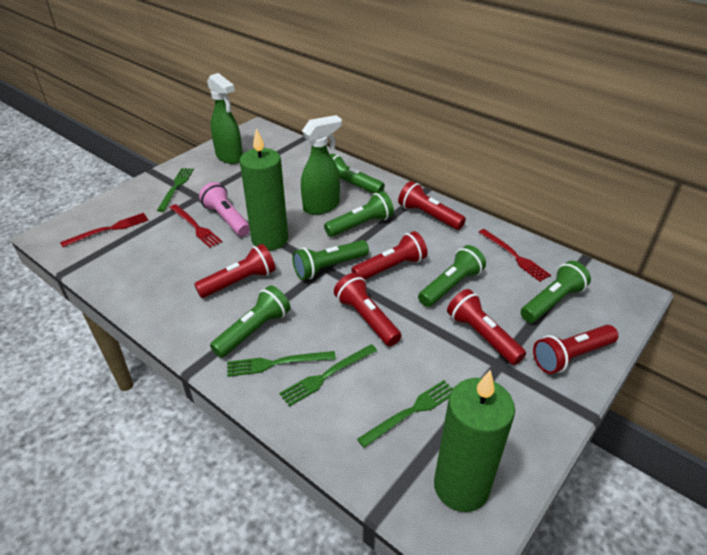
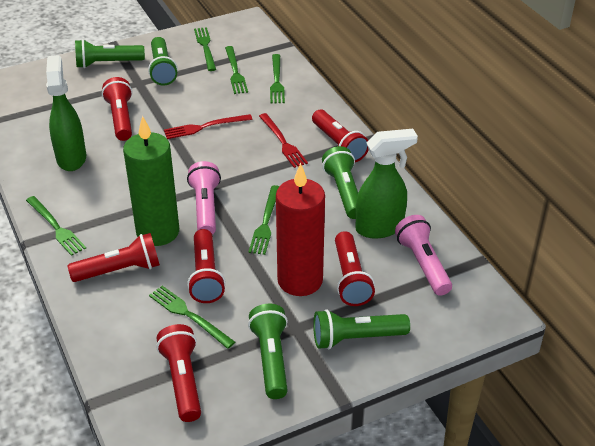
green candle: [240,128,288,251] [434,370,515,512] = 2 -> [123,116,179,246] = 1
green flashlight: [210,285,290,358] [292,240,369,280] [324,191,394,237] [330,154,385,194] [418,245,486,307] [521,261,591,323] = 6 -> [75,39,145,68] [148,37,178,85] [248,304,288,399] [313,309,410,349] [322,146,358,219] = 5
green fork: [157,168,194,212] [227,351,336,377] [279,344,377,407] [357,380,453,448] = 4 -> [26,196,86,256] [149,286,235,349] [194,27,216,71] [225,46,248,94] [248,185,279,255] [270,54,285,104] = 6
pink flashlight: [199,182,250,237] = 1 -> [187,161,221,235] [395,215,452,296] = 2
red candle: none = 0 -> [276,163,325,296] = 1
red fork: [60,213,148,247] [170,204,222,248] [479,229,551,282] = 3 -> [164,114,253,139] [259,113,308,168] = 2

